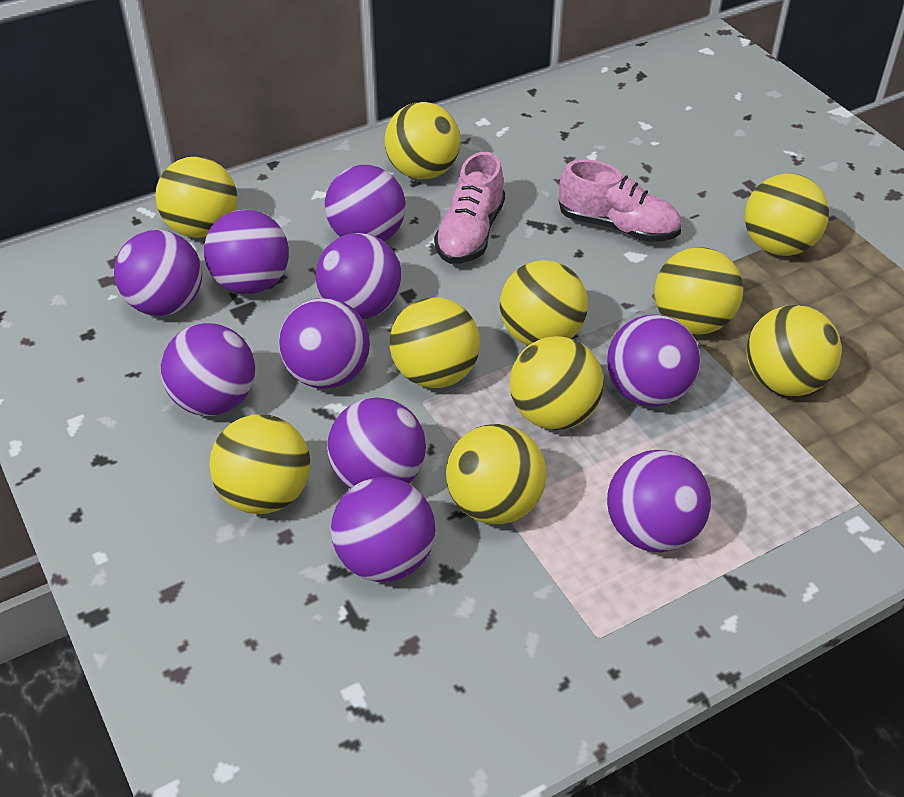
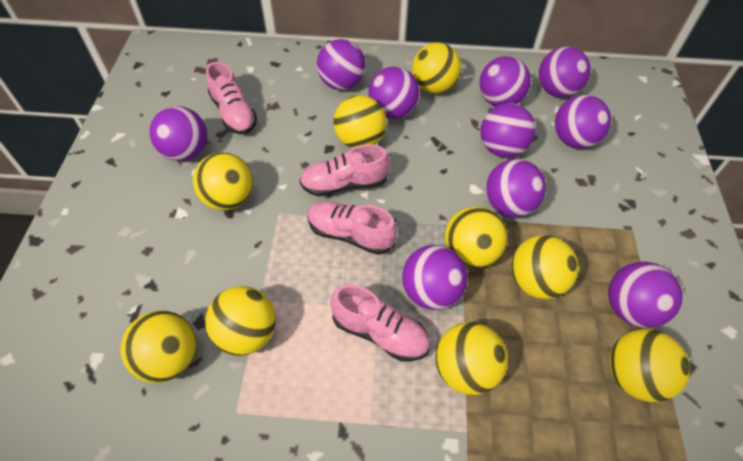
pink shoe: [434,152,505,264] [559,159,681,242] = 2 -> [206,62,257,134] [299,144,390,197] [307,201,397,255] [330,284,430,361] = 4
yellow ball: [155,156,237,238] [209,414,310,514] [385,102,460,179] [390,297,480,388] [446,424,546,524] [500,260,588,346] [510,336,604,430] [654,247,743,335] [745,174,829,256] [747,305,842,396] = 10 -> [120,311,196,383] [193,152,253,211] [205,286,276,356] [334,95,387,148] [412,43,461,93] [436,322,508,395] [445,206,508,268] [511,235,579,299] [609,329,690,402] = 9

